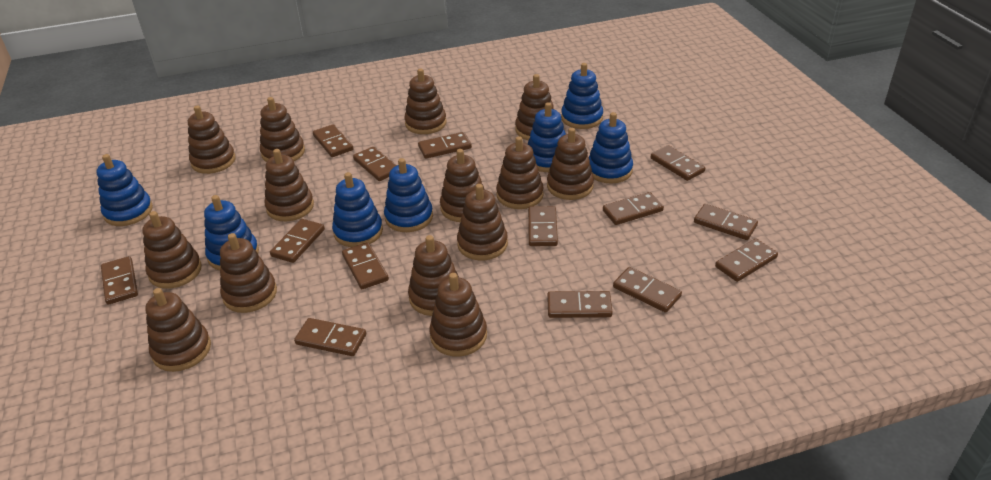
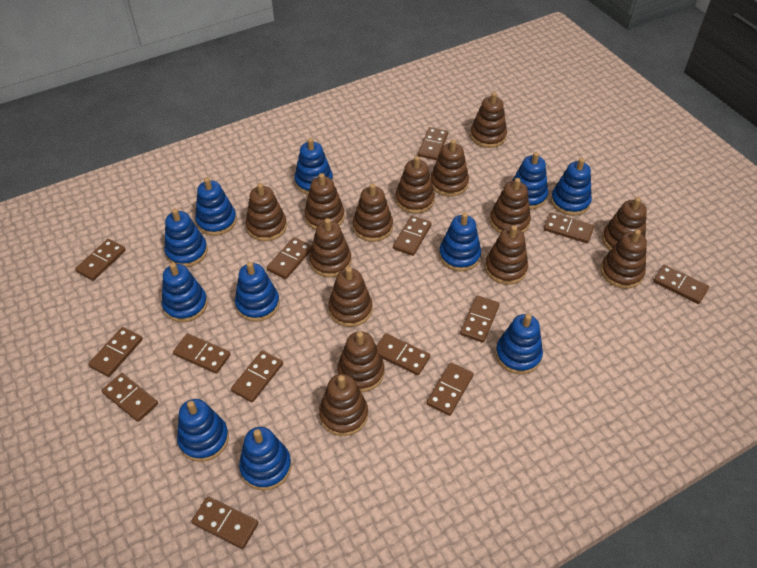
blue stacking toy: [96,154,153,226] [204,195,259,271] [332,172,383,247] [384,158,433,232] [528,102,566,172] [561,63,603,129] [589,112,633,184] = 7 -> [162,262,208,322] [164,209,208,267] [177,399,229,462] [195,177,237,236] [235,262,280,322] [239,427,291,491] [294,138,333,195] [439,212,481,271] [495,314,543,374] [512,152,548,209] [551,158,592,216] = 11

